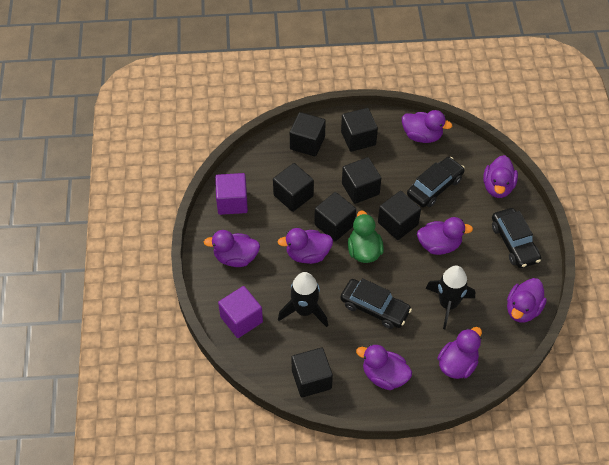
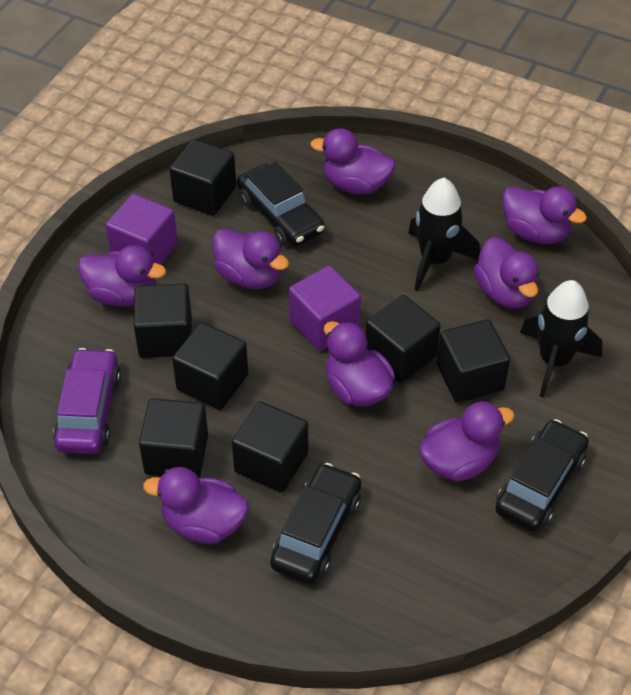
green duck: [348,210,384,263] = 1 -> none = 0
purple car: none = 0 -> [53,348,121,454] = 1

